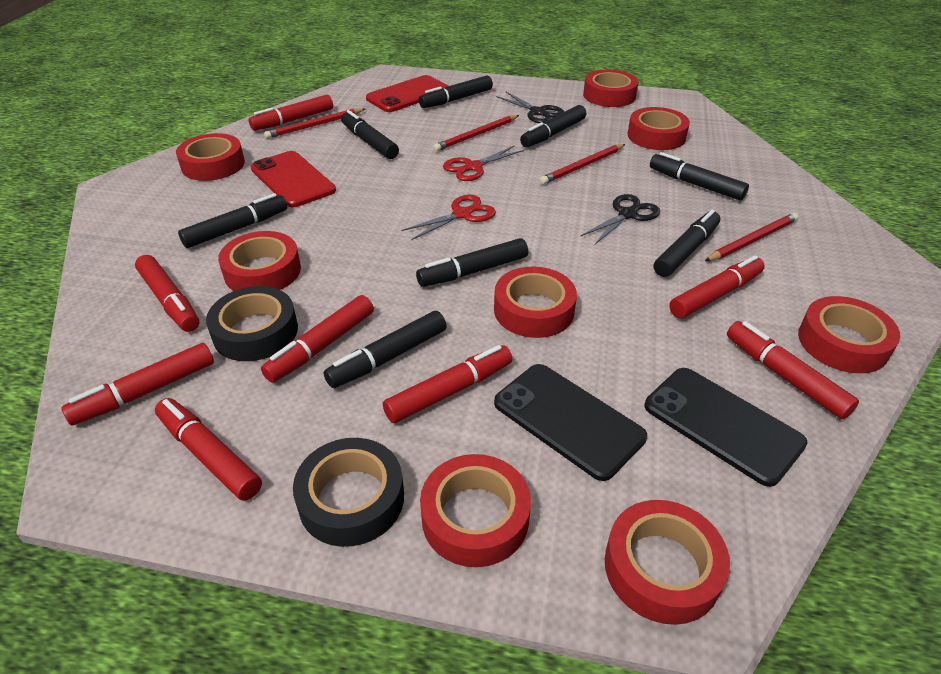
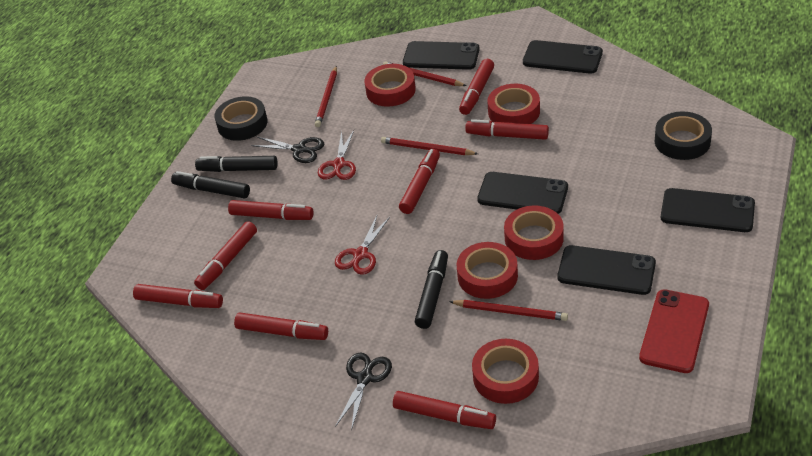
black marker: [178,193,287,248] [324,311,447,388] [341,110,399,159] [416,238,528,287] [419,75,493,108] [520,105,586,148] [650,152,749,201] [654,210,720,277] = 8 -> [171,171,250,199] [195,156,278,172] [415,250,448,329] = 3
black phone: [494,364,647,481] [645,368,808,487] = 2 -> [403,41,480,70] [477,172,568,214] [523,40,603,74] [558,245,656,295] [661,188,755,232] = 5
red phone: [250,151,336,207] [366,75,448,112] = 2 -> [639,289,709,373] = 1
red tape: [176,133,245,181] [218,231,301,291] [420,454,531,567] [494,266,577,338] [583,70,639,107] [605,500,730,625] [628,107,690,150] [798,296,900,373] = 8 -> [364,64,416,107] [457,242,518,299] [472,339,539,404] [487,84,540,124] [504,206,564,260] = 5

